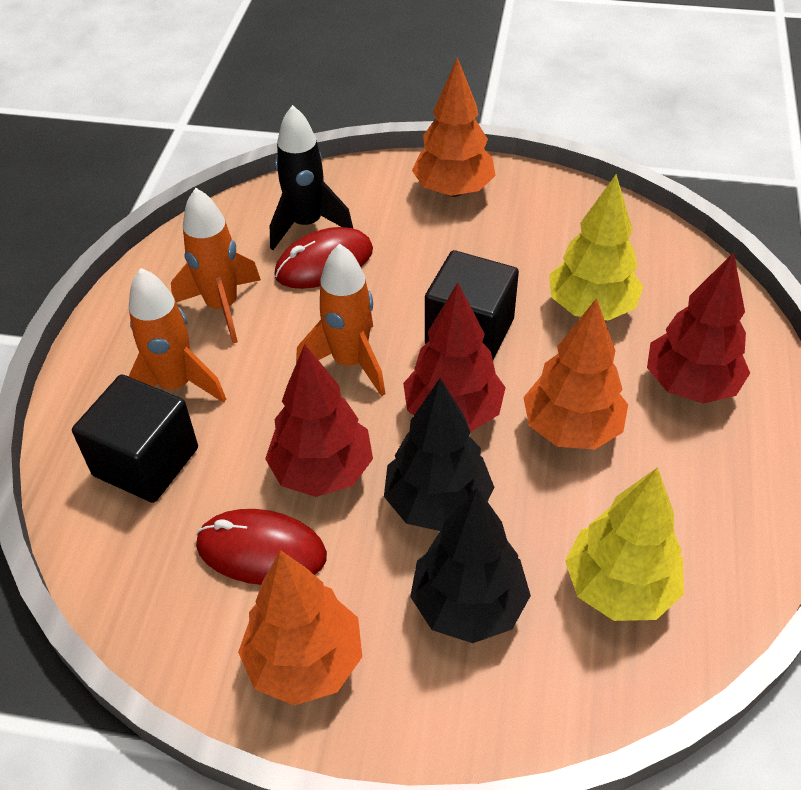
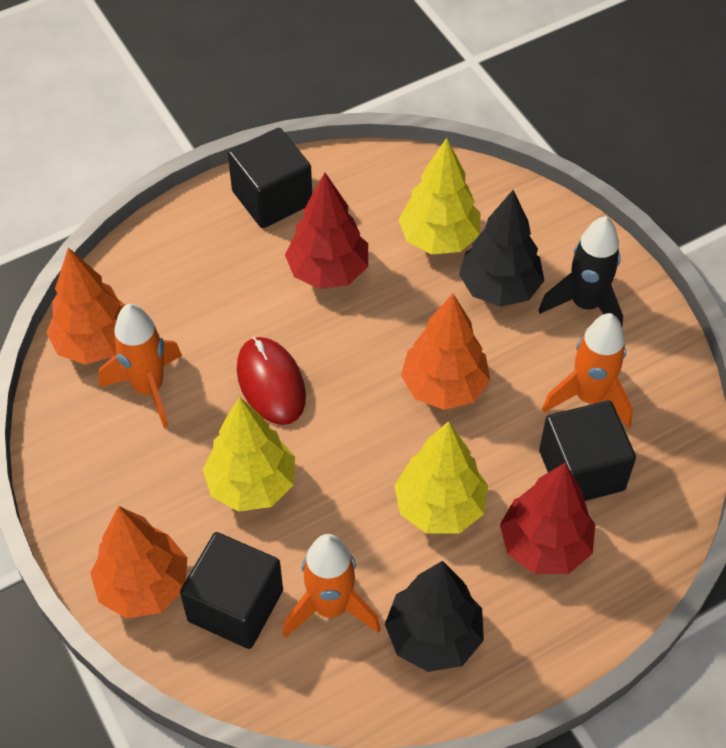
black cube: [72,374,198,503] [425,250,519,359] = 2 -> [180,532,283,649] [228,128,312,228] [539,401,636,501] = 3
red mouse: [196,509,327,585] [274,227,373,289] = 2 -> [237,337,306,425] = 1
red tree: [265,344,373,497] [403,283,506,432] [647,252,750,404] = 3 -> [285,173,368,289] [500,463,595,574] = 2
yellow tree: [549,174,643,320] [565,467,684,621] = 2 -> [203,397,295,512] [394,421,488,534] [398,138,481,254] = 3

